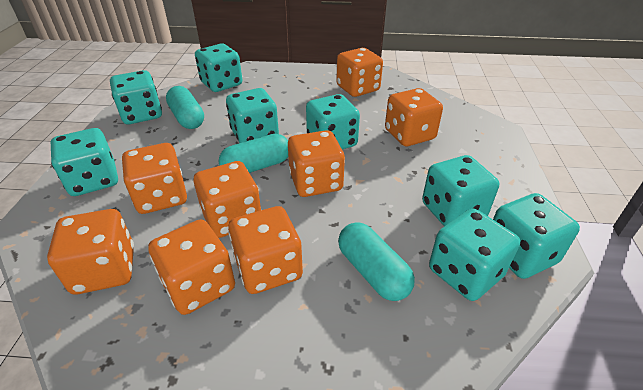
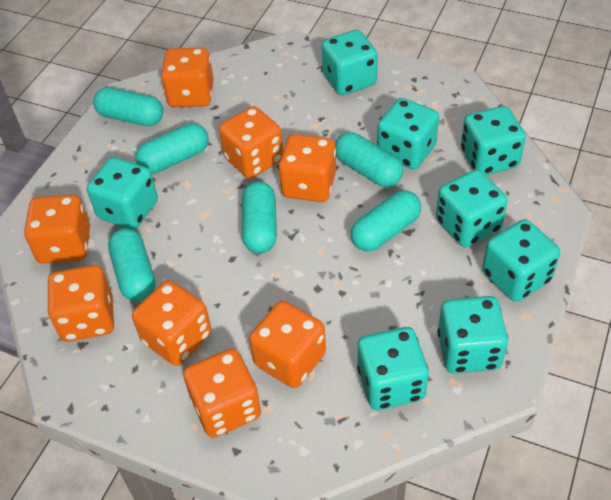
turquoise capsule: [166,86,204,129] [219,134,288,173] [338,222,415,301] = 3 -> [93,87,163,126] [108,228,155,302] [135,123,209,174] [242,181,277,253] [335,132,403,187] [351,190,421,251] = 6

